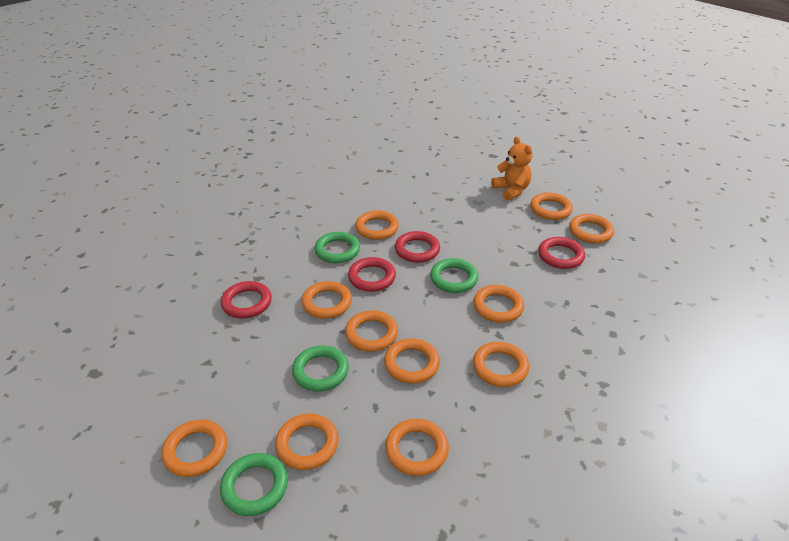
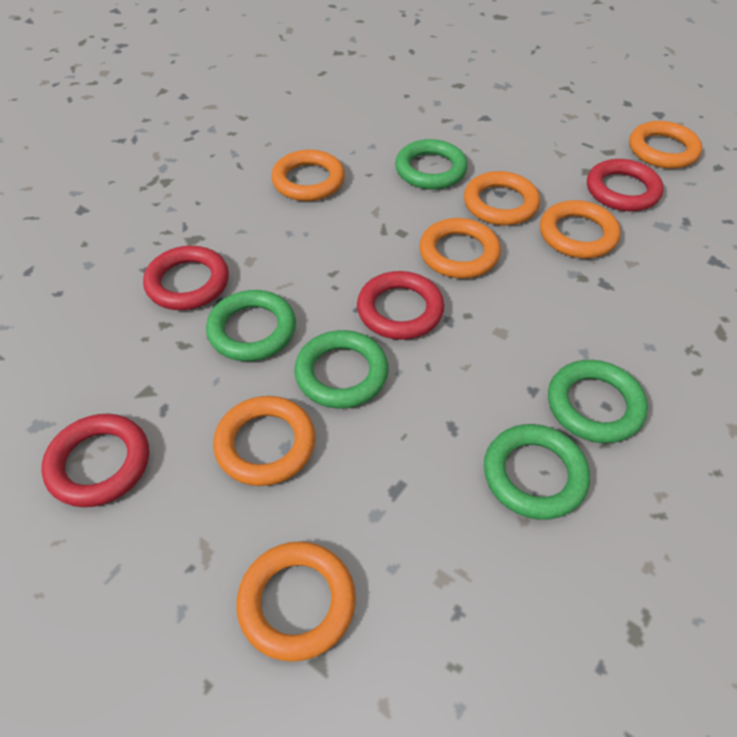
green ring: [220,453,288,516] [292,345,349,391] [315,232,360,263] [430,258,478,293] = 4 -> [206,290,296,361] [294,330,389,409] [395,139,468,190] [484,424,590,520] [548,360,648,443] = 5
orange ring: [162,420,227,477] [275,414,339,470] [302,281,352,319] [345,310,398,352] [355,210,399,240] [384,338,440,383] [385,419,449,476] [473,285,524,323] [473,342,529,387] [530,193,573,220] [569,214,614,243] = 11 -> [213,396,315,486] [236,541,356,662] [271,150,345,201] [419,218,501,279] [464,171,540,226] [540,200,621,258] [629,121,702,169] = 7
orange teddy bear: [491,137,532,201] = 1 -> none = 0

